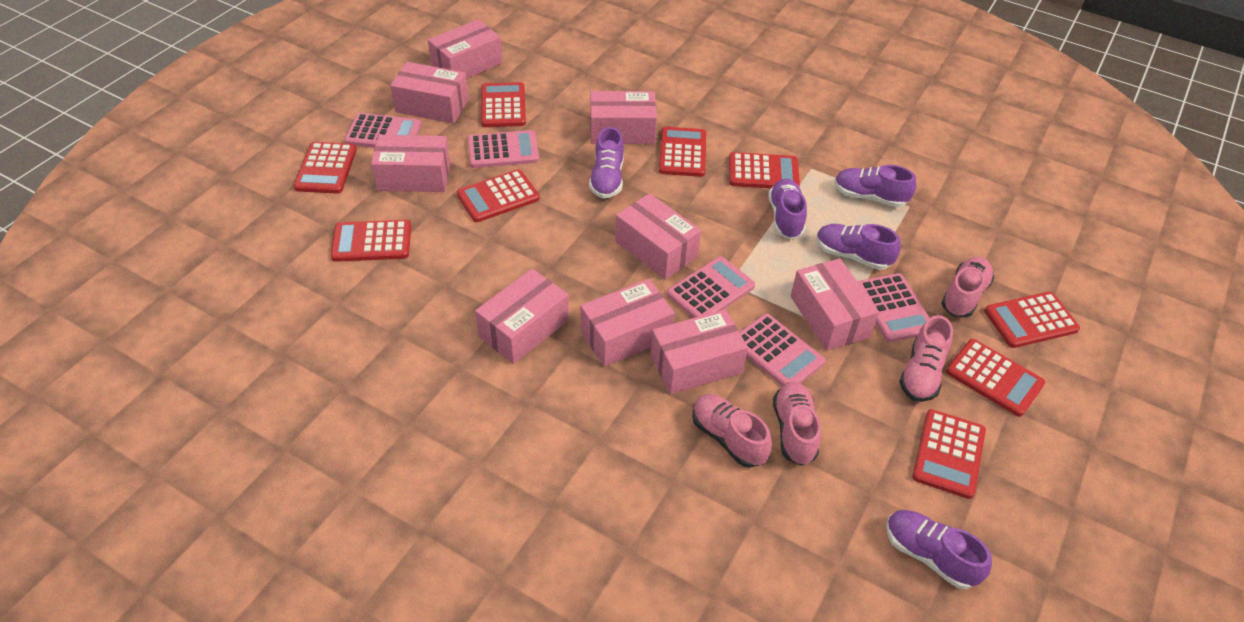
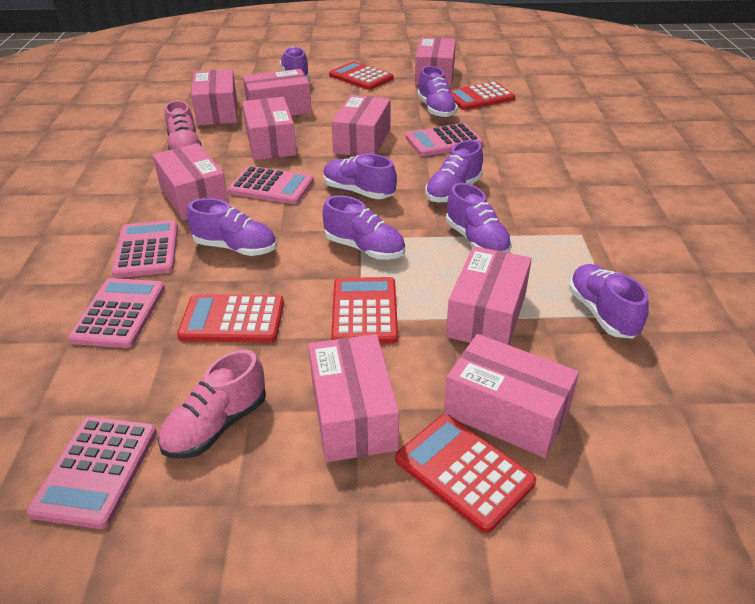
pink shoe: [692,394,772,468] [773,381,821,466] [899,315,953,402] [941,257,994,317] = 4 -> [158,350,266,459] [165,100,202,150] = 2
purple shoe: [589,127,624,198] [768,179,807,239] [816,224,901,270] [834,165,916,207] [886,510,992,589] = 5 -> [187,198,277,256] [279,47,309,80] [322,195,405,260] [323,154,397,199] [417,66,458,118] [425,140,483,203] [446,183,512,253] [569,264,649,339] = 8
red calculator: [294,142,357,194] [331,220,411,262] [457,169,540,222] [481,82,526,127] [659,127,706,177] [729,152,800,189] [912,409,986,499] [946,339,1046,417] [984,292,1080,348] = 9 -> [177,294,284,342] [329,61,394,90] [331,277,398,344] [395,414,536,533] [450,82,515,110] = 5

